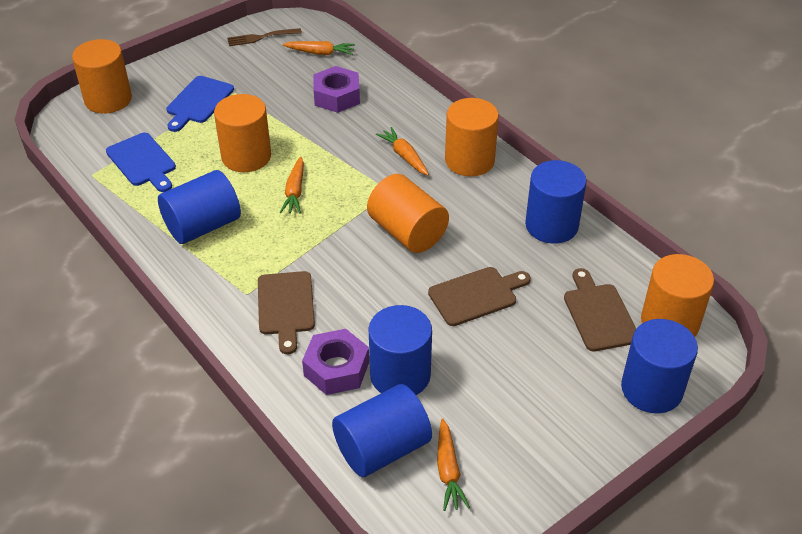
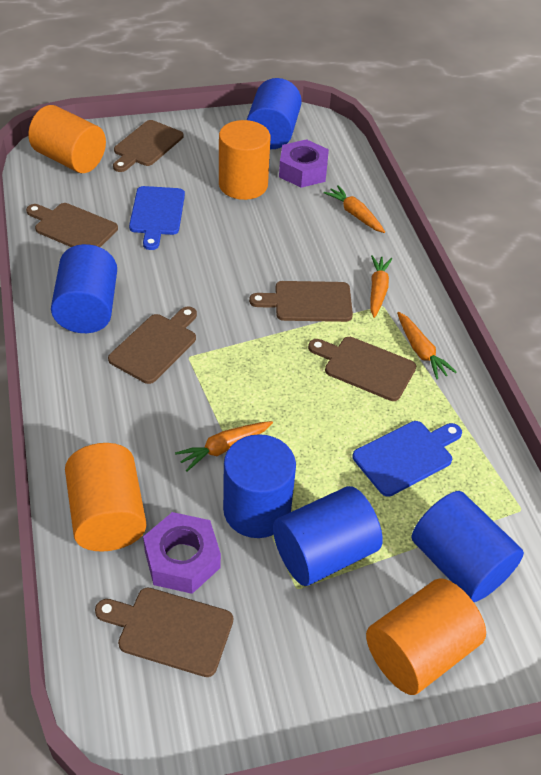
brown cutting board: [258,271,315,354] [428,267,531,326] [564,268,636,352] = 3 -> [26,203,118,247] [95,587,233,677] [108,307,197,384] [113,120,183,172] [249,281,353,322] [308,337,416,401] = 6
brown fork: [227,28,302,46] = 1 -> none = 0
orange cylinder: [72,39,132,114] [214,94,271,172] [367,174,449,253] [445,98,499,177] [641,254,714,337] = 5 -> [28,105,106,173] [65,443,147,551] [219,120,270,200] [366,578,486,695] = 4

